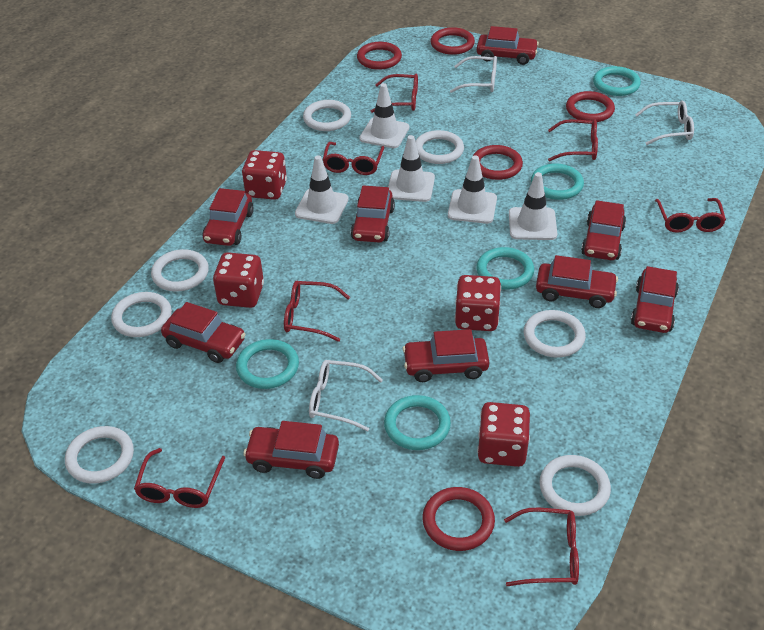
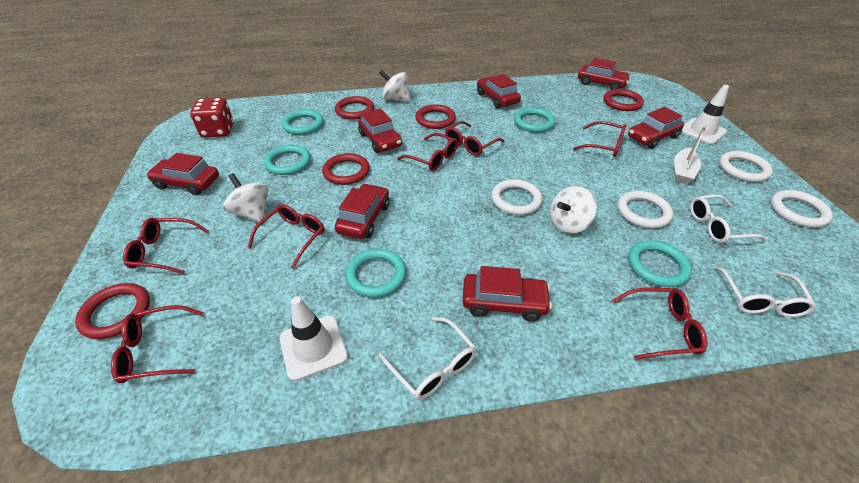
red car: [161,302,246,363] [202,188,254,246] [243,421,339,479] [351,186,395,242] [402,329,489,382] [476,26,539,65] [536,255,618,308] [581,200,626,260] [631,266,679,333] = 9 -> [146,153,219,195] [335,183,390,239] [358,108,403,153] [462,266,552,322] [477,74,521,109] [578,58,631,90] [628,107,684,149] = 7
red dice: [213,252,264,308] [242,150,287,200] [455,275,501,331] [477,402,530,467] = 4 -> [190,98,234,138] = 1
white boat: none = 0 -> [674,127,706,184] = 1
white ring: [65,426,134,484] [111,292,172,337] [151,249,209,292] [303,100,351,131] [415,130,464,164] [524,310,586,358] [539,455,611,516] = 7 -> [491,179,543,215] [617,191,673,228] [719,151,773,182] [770,190,833,227] = 4
white spinning top: none = 0 -> [223,173,268,222] [379,70,411,102] [550,186,597,234] = 3
white traffic cone: [295,155,349,224] [359,83,409,148] [388,135,435,202] [448,156,497,224] [509,172,557,240] = 5 -> [280,296,348,381] [681,85,729,144] = 2

